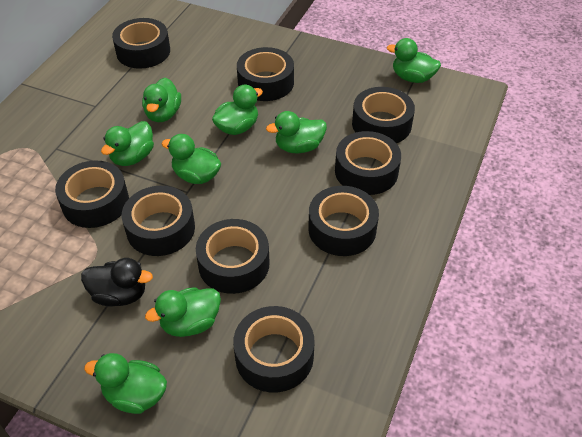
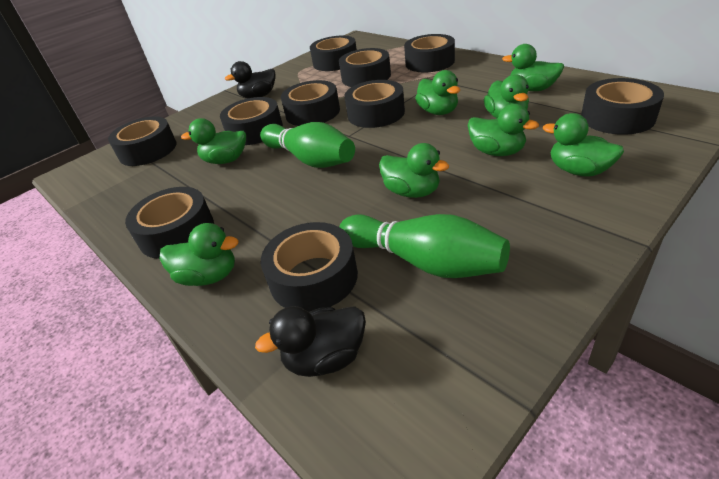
black duck: [81,258,153,307] = 1 -> [225,61,275,98] [255,306,366,377] = 2
black tape: [55,160,129,228] [112,18,170,69] [122,186,195,256] [196,219,269,294] [233,306,315,393] [237,47,294,101] [308,186,379,256] [335,131,401,195] [352,87,415,143] = 9 -> [108,116,177,166] [125,187,214,259] [220,97,283,145] [261,222,358,312] [281,80,340,126] [310,36,357,71] [339,48,391,87] [344,80,405,128] [404,34,455,72] [581,78,664,135] = 10
green bowling pin: none = 0 -> [260,122,355,168] [339,214,510,278] = 2

